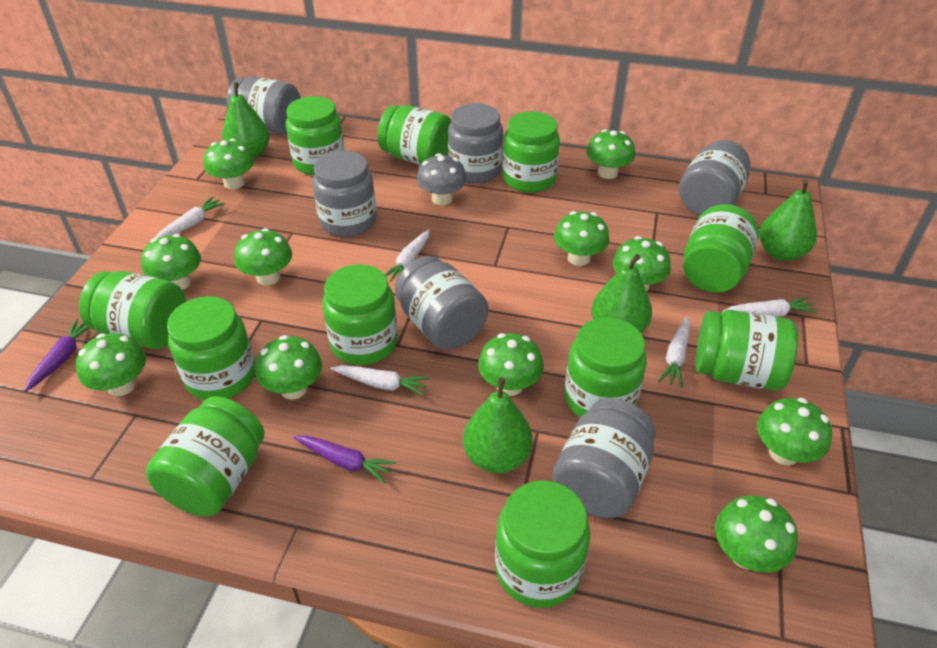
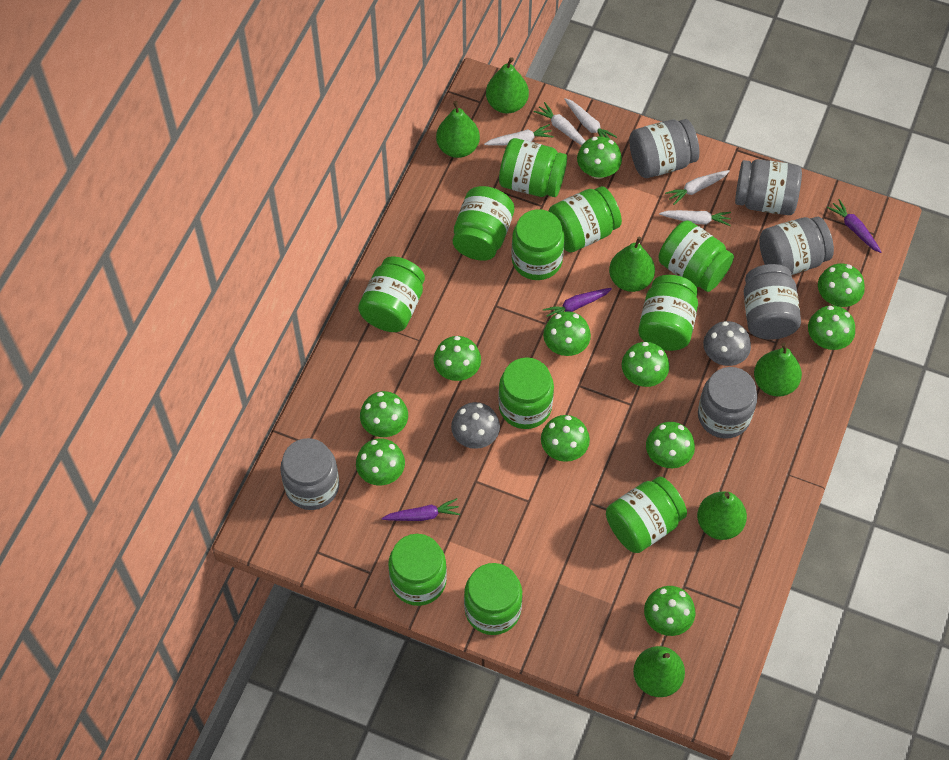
green pear: [222,82,270,159] [463,377,533,473] [591,254,652,333] [759,179,817,261] = 4 -> [436,101,480,158] [486,57,529,114] [609,237,655,292] [633,646,685,697] [697,491,747,540] [754,343,802,397] = 6
grey mushroom: [416,153,467,205] = 1 -> [451,402,500,449] [703,321,751,366] = 2
purple carrot: [24,319,90,392] [294,435,396,484] = 2 -> [381,498,460,521] [543,288,612,317] [827,199,881,253] = 3

